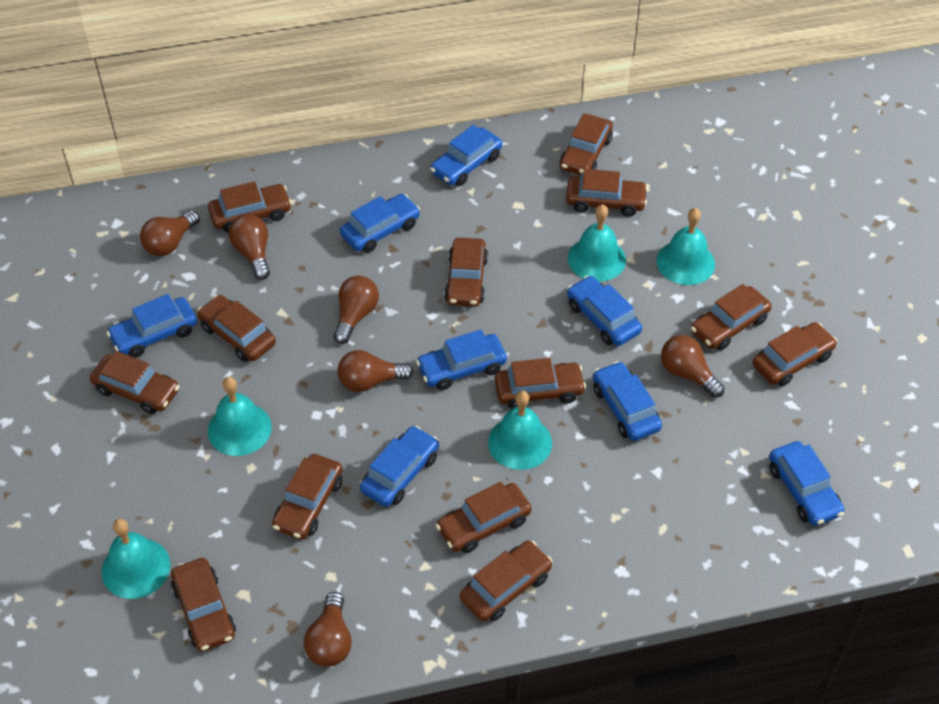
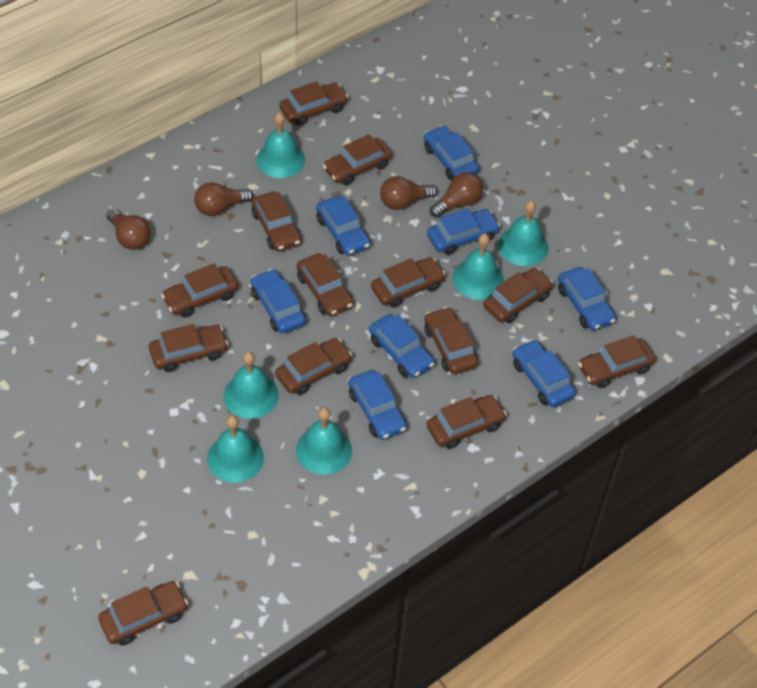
brown light bulb: [140,211,200,256] [229,214,270,280] [304,592,352,667] [334,276,379,344] [337,350,414,392] [661,335,725,398] = 6 -> [106,209,151,250] [194,182,253,216] [380,176,437,210] [430,172,483,218] = 4
turquoise bell: [102,519,170,599] [208,377,272,456] [488,391,552,470] [568,204,626,282] [656,208,715,285] = 5 -> [207,415,264,483] [224,352,279,419] [256,112,305,178] [296,407,352,475] [453,234,504,300] [498,200,548,266] = 6

